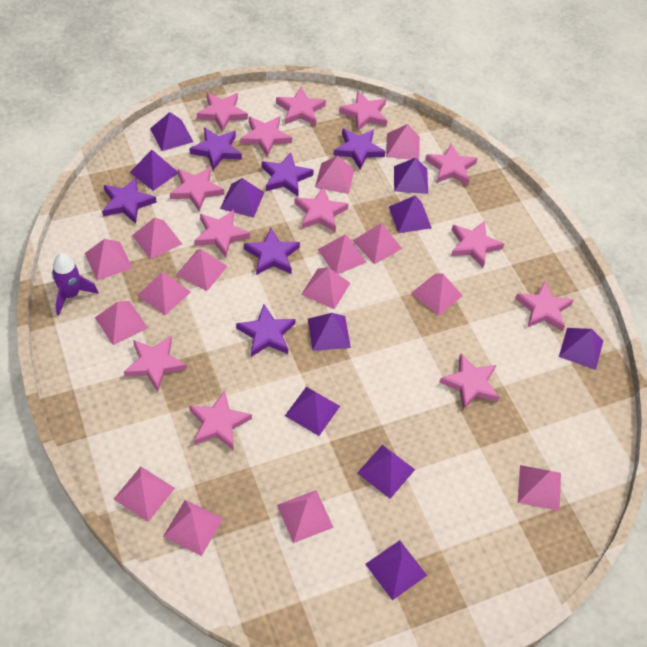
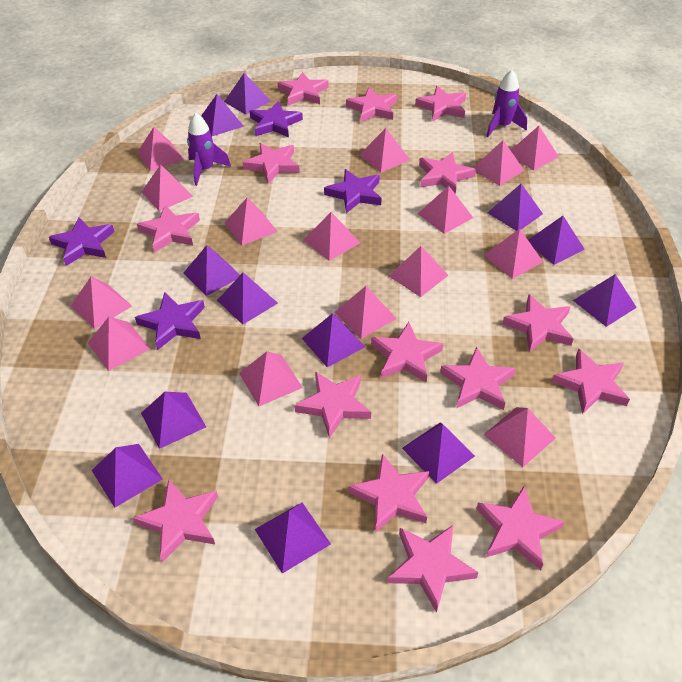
pink star: [124,336,187,392] [170,167,224,211] [189,390,252,450] [194,210,250,257] [197,93,248,133] [240,116,292,157] [276,87,326,126] [294,187,349,232] [339,91,387,131] [425,143,478,185] [439,354,500,410] [451,221,504,268] [515,280,573,331] = 13 -> [133,479,218,563] [137,205,200,253] [243,143,300,183] [278,72,329,106] [294,371,371,438] [346,87,397,122] [348,454,429,533] [371,322,443,383] [387,525,479,613] [415,86,466,122] [419,152,476,194] [440,347,516,410] [476,486,564,570] [503,294,574,352] [552,349,630,414] = 15
purple pyramid: [130,150,178,191] [150,112,193,151] [220,178,265,218] [285,387,340,436] [308,313,351,351] [357,445,415,499] [365,540,427,600] [389,196,432,233] [394,158,428,194] [559,328,604,370] = 10 -> [92,444,163,508] [141,392,206,449] [184,245,240,296] [201,94,244,136] [217,272,278,325] [224,73,271,115] [255,502,331,574] [302,313,365,367] [402,422,475,484] [487,184,543,231] [528,216,585,265] [573,274,637,327] = 12
purple rocket: [52,253,98,315] = 1 -> [187,113,231,186] [487,70,527,137] = 2
purple star: [102,177,157,224] [189,128,242,170] [236,305,296,357] [244,228,300,275] [261,152,314,196] [333,128,386,169] = 6 -> [49,217,115,266] [135,292,205,350] [250,101,303,137] [324,169,381,213] = 4

